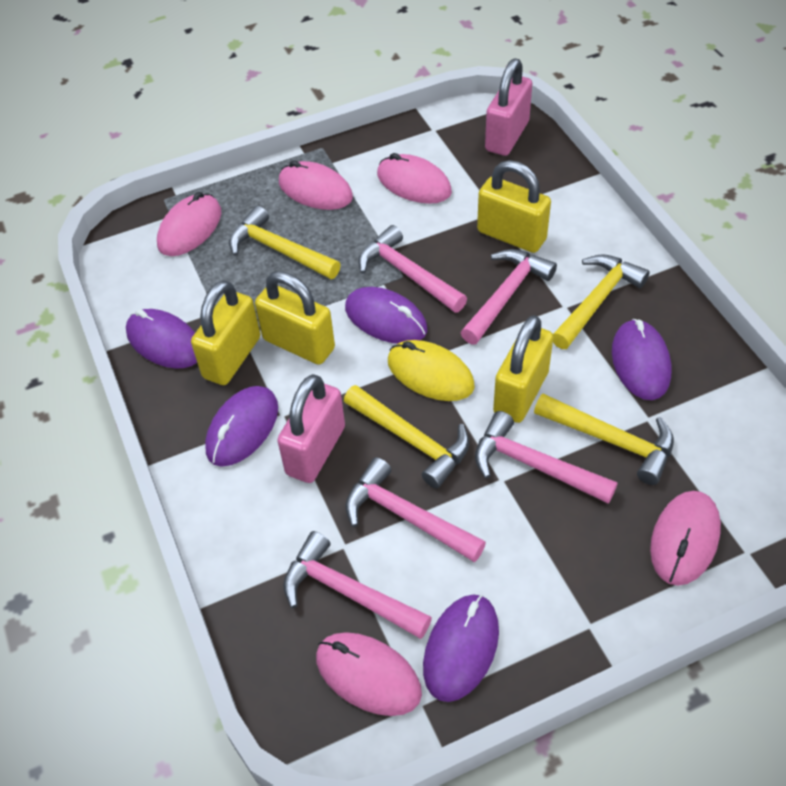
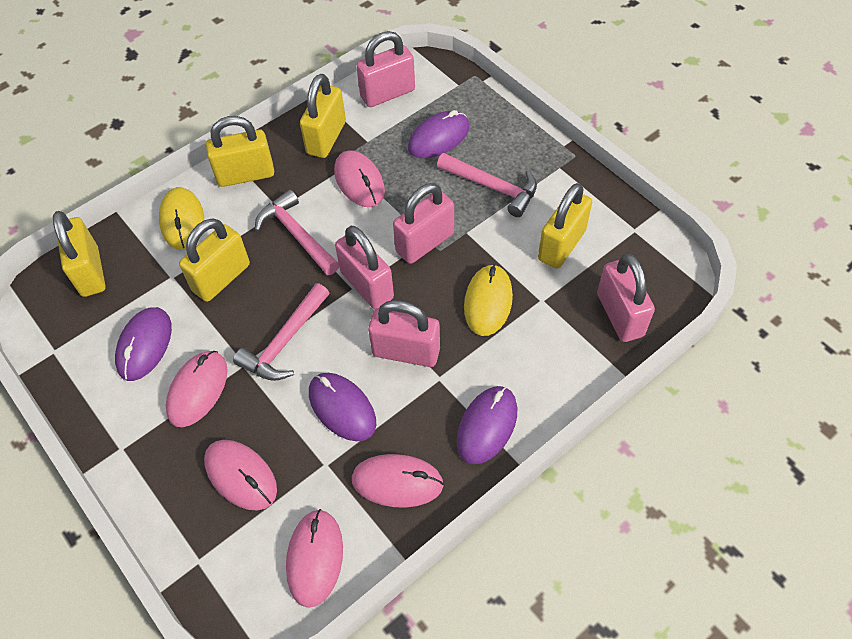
pink hammer: [283,531,432,639] [345,457,486,562] [358,225,467,313] [461,249,557,345] [475,411,617,504] = 5 -> [233,283,329,381] [255,190,339,275] [437,153,537,217] = 3
pink padlock: [277,374,345,483] [485,59,532,156] = 2 -> [335,226,394,309] [356,31,415,107] [368,300,440,367] [393,183,454,264] [597,254,655,342] = 5
purple mouse: [126,309,197,368] [205,386,278,467] [345,287,427,344] [423,594,499,702] [612,319,671,400] = 5 -> [115,307,172,381] [309,373,376,441] [408,110,470,158] [456,386,517,464] = 4
yellow hammer: [229,206,341,279] [344,385,469,489] [534,394,674,485] [553,254,650,349] = 4 -> none = 0
yellow mouse: [388,340,475,401] = 1 -> [159,187,204,250] [464,264,513,336] = 2
yellow padlock: [191,280,260,385] [255,271,335,365] [477,160,551,253] [493,315,553,423] = 4 -> [53,211,106,297] [179,218,250,302] [206,116,274,187] [300,74,346,158] [538,183,592,269] = 5

